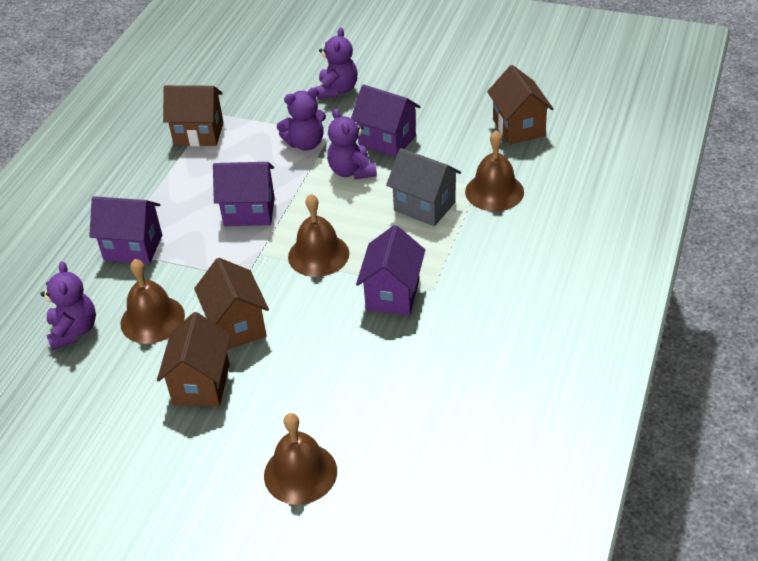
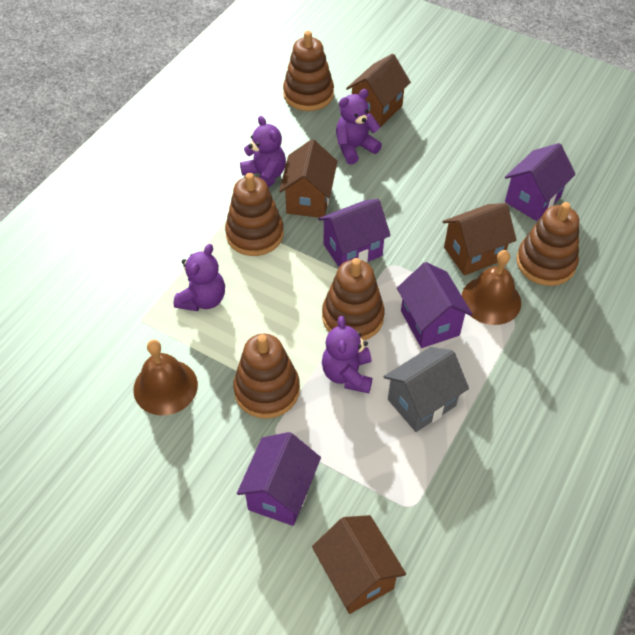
brown bell: [120,259,185,344] [264,413,337,505] [288,194,349,277] [465,130,524,212] = 4 -> [133,340,198,415] [461,250,521,325] = 2
brown stacking toy: none = 0 -> [225,173,284,256] [233,334,300,419] [283,31,334,111] [322,258,385,340] [516,202,579,286] = 5

